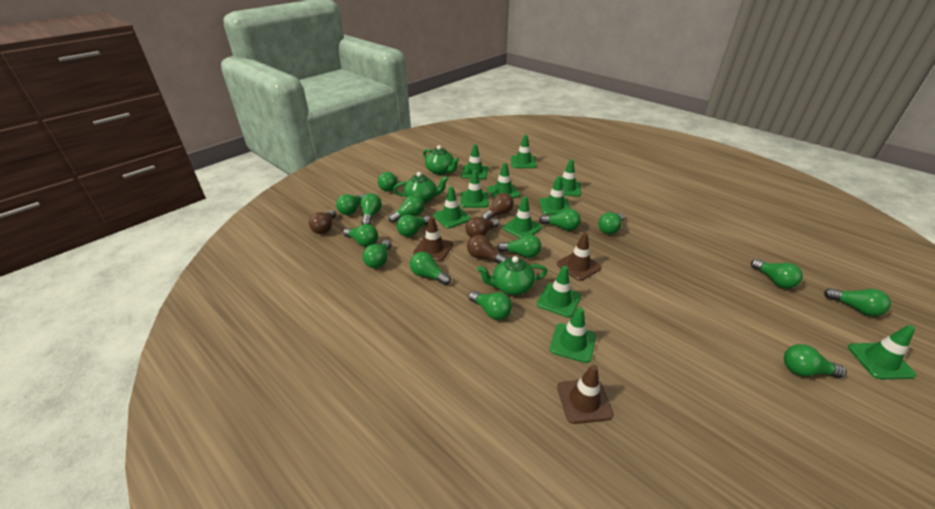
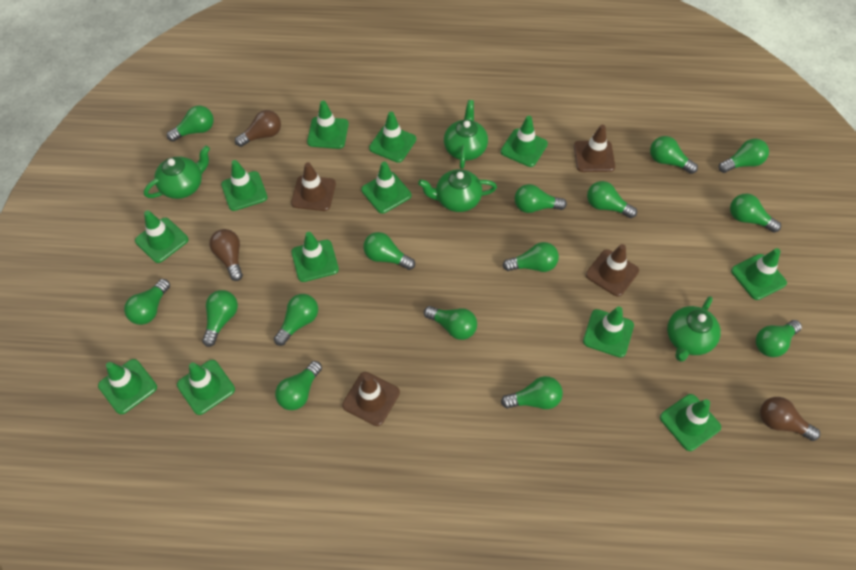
brown light bulb: [309,210,336,234] [466,217,499,237] [467,235,508,263] [481,193,514,220] = 4 -> [209,229,243,281] [235,110,281,147] [760,397,820,441] = 3
brown traffic cone: [413,216,453,262] [557,233,601,281] [557,365,614,424] = 3 -> [291,162,336,211] [342,372,400,426] [574,125,615,172] [586,244,639,297] = 4
green teapot: [393,172,448,203] [423,145,459,175] [477,256,547,295] = 3 -> [144,145,210,199] [418,169,497,212] [444,100,488,169] [667,296,721,362] = 4
green traffic cone: [433,186,471,228] [461,144,488,179] [461,170,489,208] [487,163,520,198] [503,196,542,238] [511,135,537,168] [537,266,581,318] [539,176,571,215] [550,307,596,363] [554,159,581,197] [848,325,917,379] = 11 -> [98,359,157,414] [135,210,188,263] [177,360,235,415] [221,160,267,211] [291,232,339,282] [307,101,349,149] [361,162,411,214] [369,112,416,163] [500,116,548,167] [583,307,634,358] [660,394,721,451] [731,248,787,300] = 12

